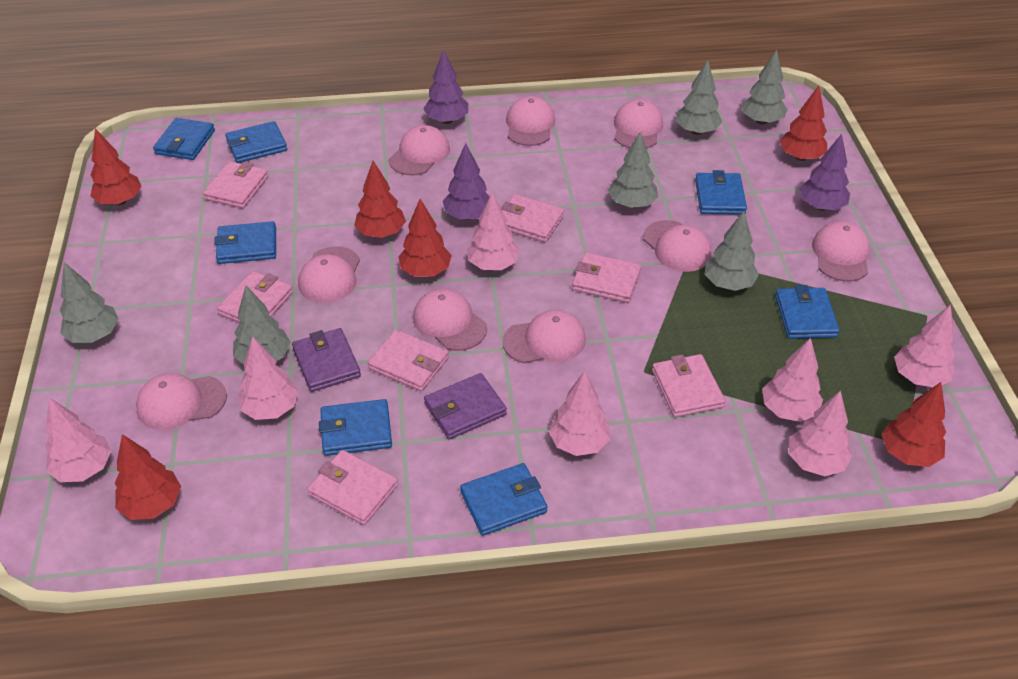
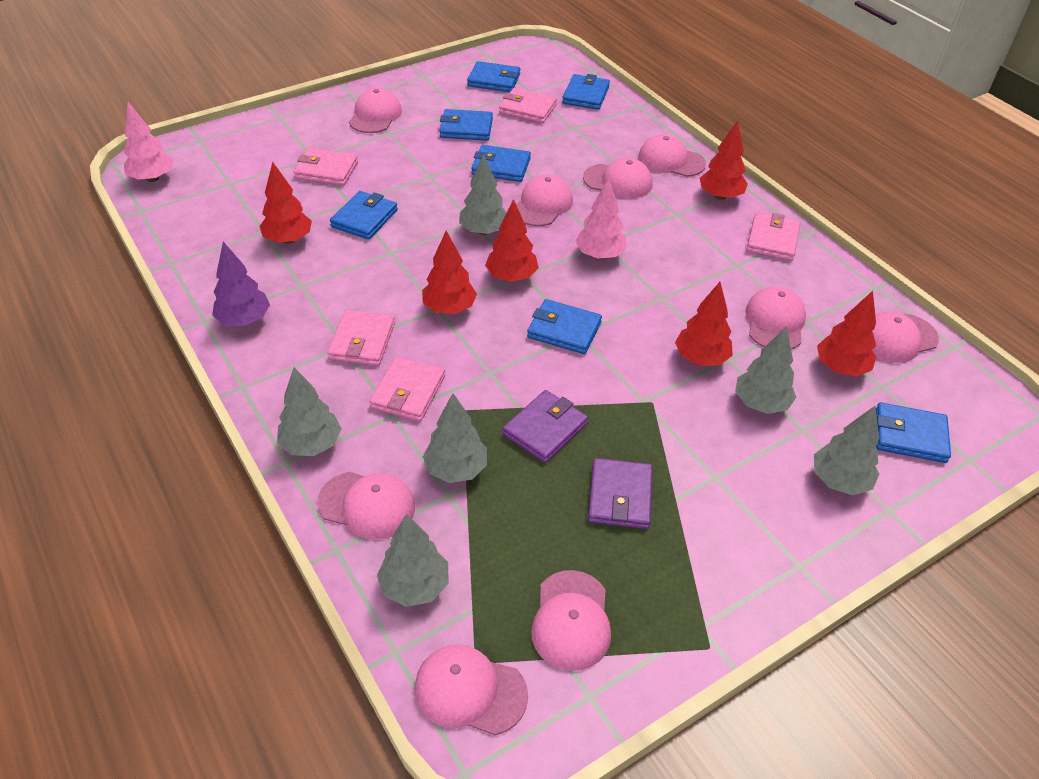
pink tree: [45,398,111,482] [238,336,299,420] [467,192,520,270] [548,371,610,456] [762,338,823,422] [789,391,852,476] [894,304,955,387] = 7 -> [124,102,174,182] [575,178,627,259] = 2
pink wallet: [203,161,269,208] [217,271,293,322] [307,450,398,525] [368,330,449,391] [501,194,564,242] [572,253,641,303] [652,354,725,417] = 7 -> [294,148,358,186] [328,310,395,366] [369,356,445,421] [499,88,557,123] [747,212,800,261] = 5
purple tree: [423,49,468,124] [443,143,490,220] [799,134,850,211] = 3 -> [212,242,270,326] = 1

